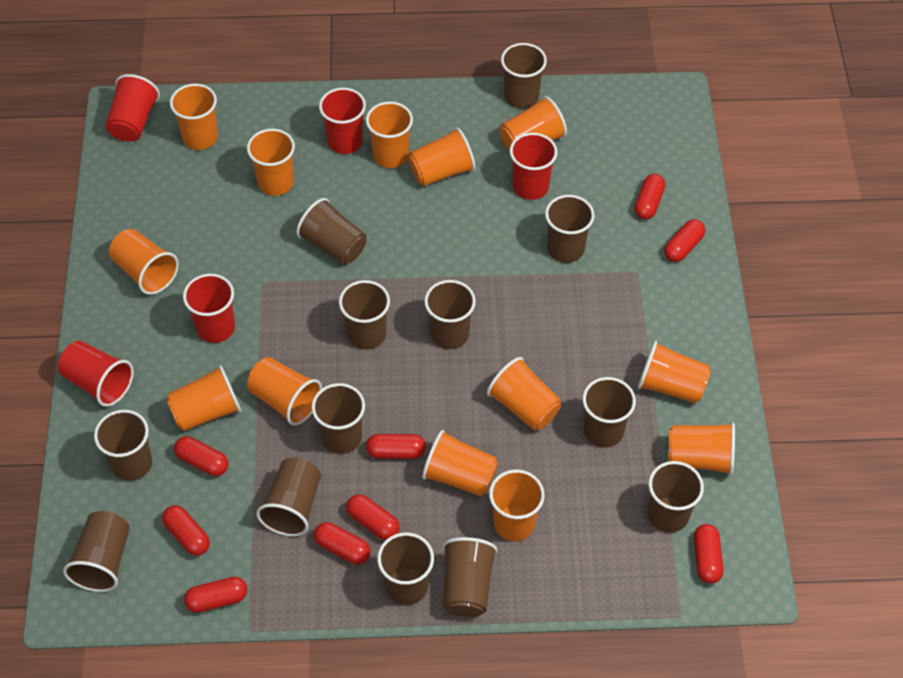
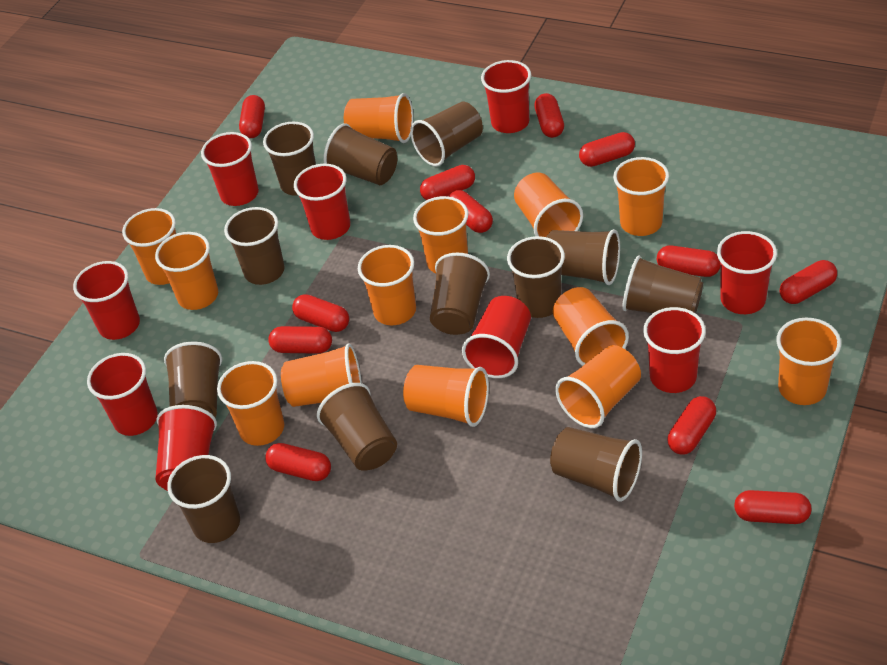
brown cup: [63,511,130,592] [94,410,152,481] [256,458,321,536] [296,198,367,265] [312,383,365,454] [339,280,390,350] [377,532,434,605] [424,280,476,349] [443,537,498,617] [501,43,547,109] [545,195,594,263] [583,377,636,448] [648,461,704,533] = 13 -> [164,342,222,417] [167,455,240,543] [224,207,285,285] [263,122,316,196] [317,383,397,471] [324,124,397,185] [410,102,483,166] [430,253,490,335] [507,236,565,318] [546,229,620,285] [550,427,642,501] [622,256,703,313] = 12
red capsule: [162,505,210,556] [174,436,229,476] [184,577,247,613] [314,522,371,564] [346,494,400,540] [366,434,426,459] [634,174,665,220] [664,219,705,262] [694,524,723,584] = 9 -> [239,95,265,138] [265,443,331,481] [268,326,332,354] [292,294,349,332] [420,165,475,200] [448,190,493,233] [534,93,564,138] [579,132,635,167] [657,245,720,277] [668,396,716,455] [734,490,812,524] [780,260,837,304] = 12
red cup: [58,341,134,407] [105,74,160,141] [183,274,235,343] [319,88,366,154] [510,133,558,200] = 5 -> [73,261,140,340] [87,353,158,436] [155,405,217,491] [201,132,259,206] [294,164,350,240] [462,296,531,378] [481,60,531,133] [643,307,706,393] [717,231,777,314] = 9

